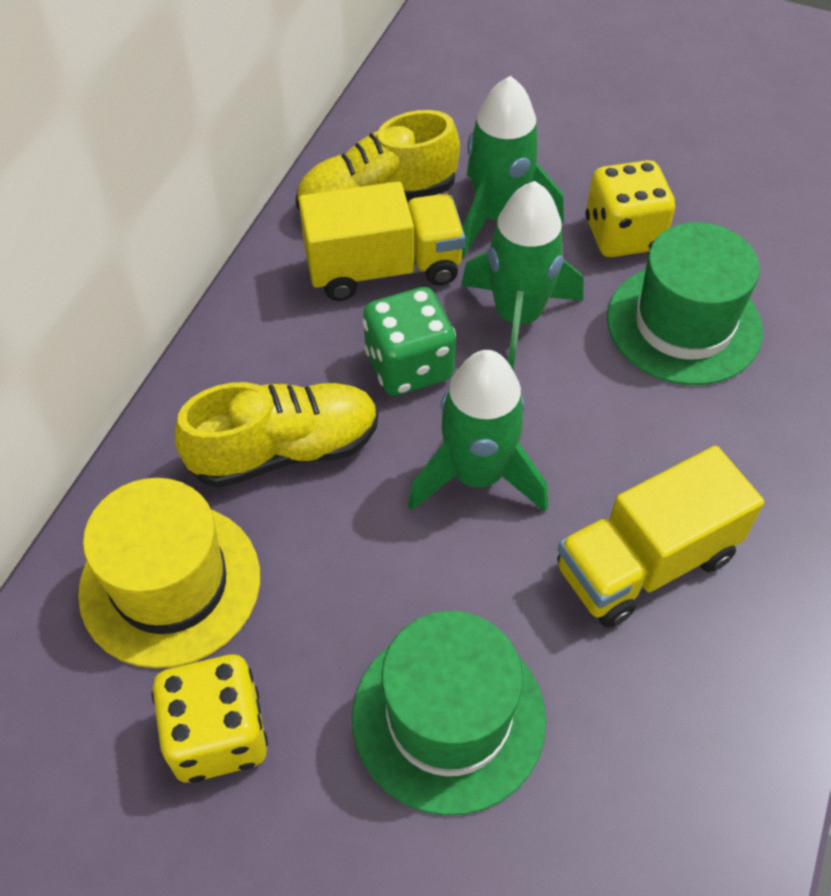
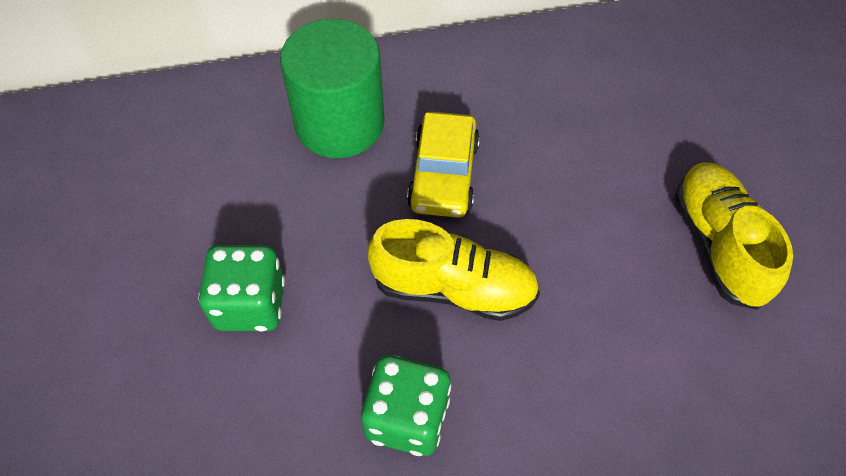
green cylinder: none = 0 -> [280,19,385,158] = 1
green dice: [363,287,456,396] = 1 -> [198,245,285,332] [361,355,451,456] = 2
green hat: [352,611,546,816] [607,222,763,385] = 2 -> none = 0
green rocket: [408,350,548,512] [461,181,583,370] [462,76,564,257] = 3 -> none = 0
yellow car: none = 0 -> [407,112,480,218] = 1
yellow dice: [152,655,268,783] [585,160,675,257] = 2 -> none = 0
yellow hat: [78,478,260,669] = 1 -> none = 0
yellow truck: [299,181,465,301] [557,446,764,628] = 2 -> none = 0

